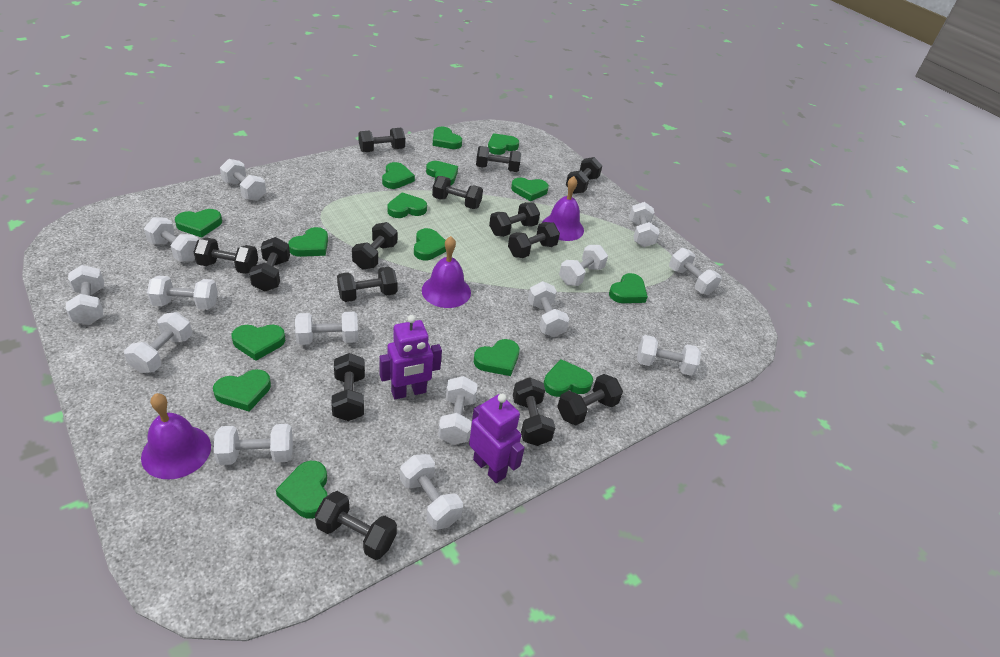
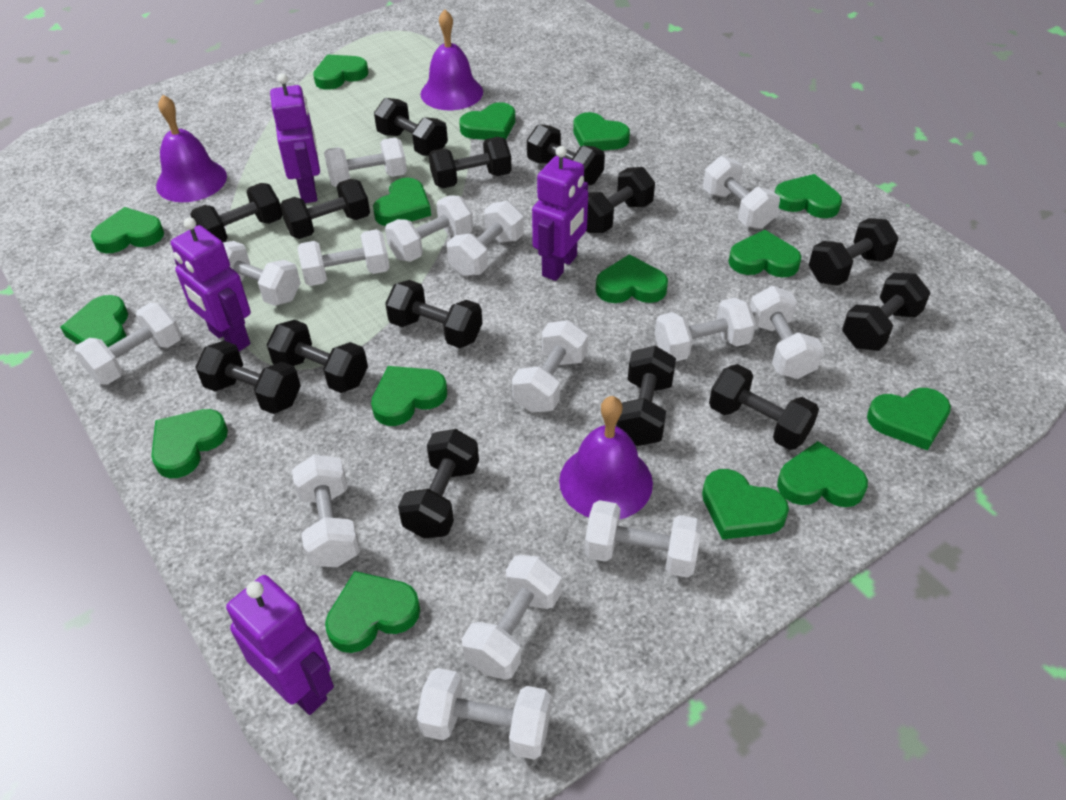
purple robot: [379,315,442,399] [469,394,525,483] = 2 -> [171,217,251,351] [226,575,334,715] [270,73,320,203] [532,146,588,281] = 4

